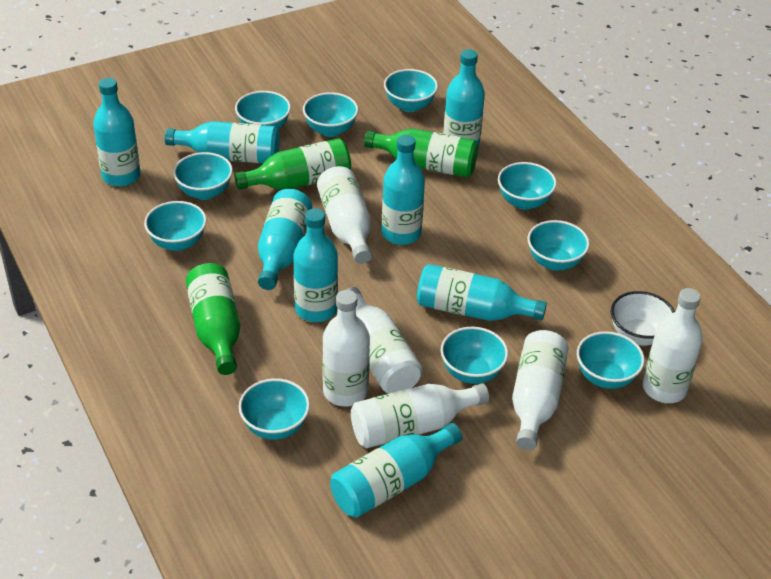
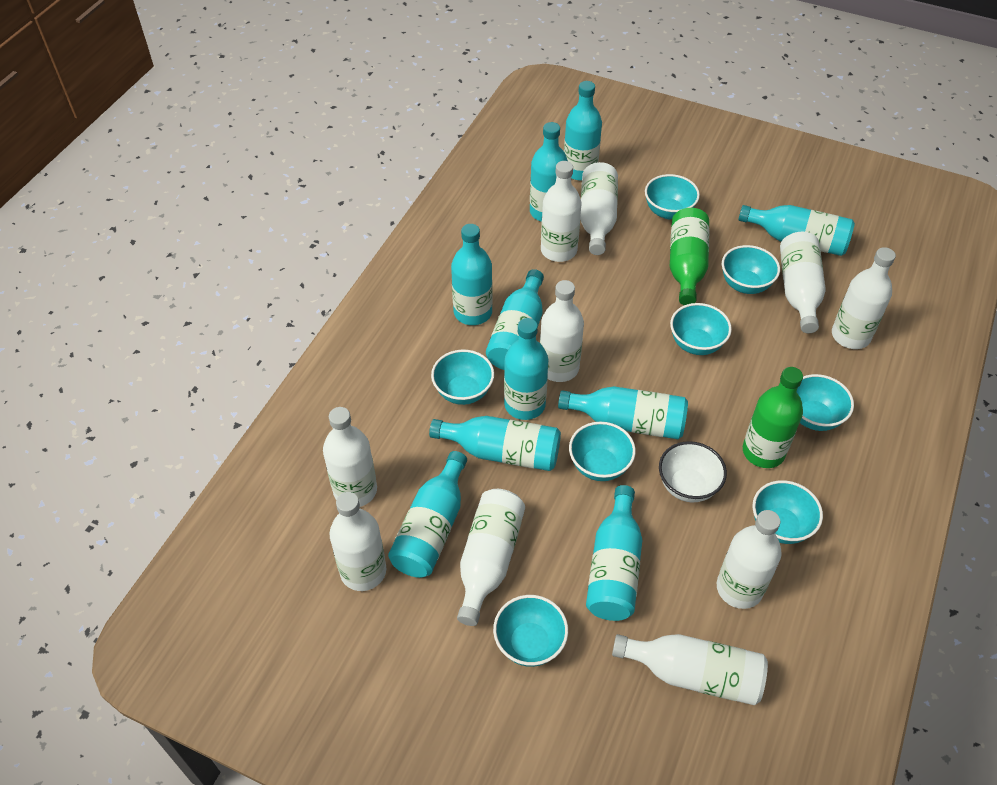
green bottle: [186,263,240,375] [234,138,351,190] [364,128,478,177] = 3 -> [670,208,709,305] [743,367,803,468] = 2
turquoise bottle: [93,78,140,187] [165,121,280,163] [258,189,312,290] [293,208,338,322] [330,423,462,518] [382,135,425,245] [417,264,547,321] [443,49,485,148] = 8 -> [388,451,467,578] [429,416,561,471] [451,224,493,325] [486,269,544,370] [504,318,548,420] [530,122,568,222] [558,386,688,439] [564,81,602,181] [586,485,642,621] [738,205,855,256] = 10
turquoise bowl: [144,201,207,251] [173,152,233,200] [235,91,291,129] [239,378,310,440] [303,92,358,137] [384,69,438,112] [441,327,508,384] [498,162,557,210] [527,220,590,271] [577,331,645,389] = 10 -> [431,350,494,405] [493,595,568,667] [569,422,636,481] [645,174,700,219] [670,303,732,355] [722,245,780,294] [753,480,823,544] [796,374,854,431] = 8
white bottle: [317,166,372,264] [322,290,370,407] [346,287,422,394] [351,384,489,448] [512,330,569,450] [643,288,703,403] = 6 -> [323,407,377,507] [329,492,386,591] [457,489,525,626] [540,280,584,382] [541,161,581,262] [580,162,618,255] [612,634,768,705] [717,510,782,609] [780,232,826,333] [832,247,896,349] = 10

